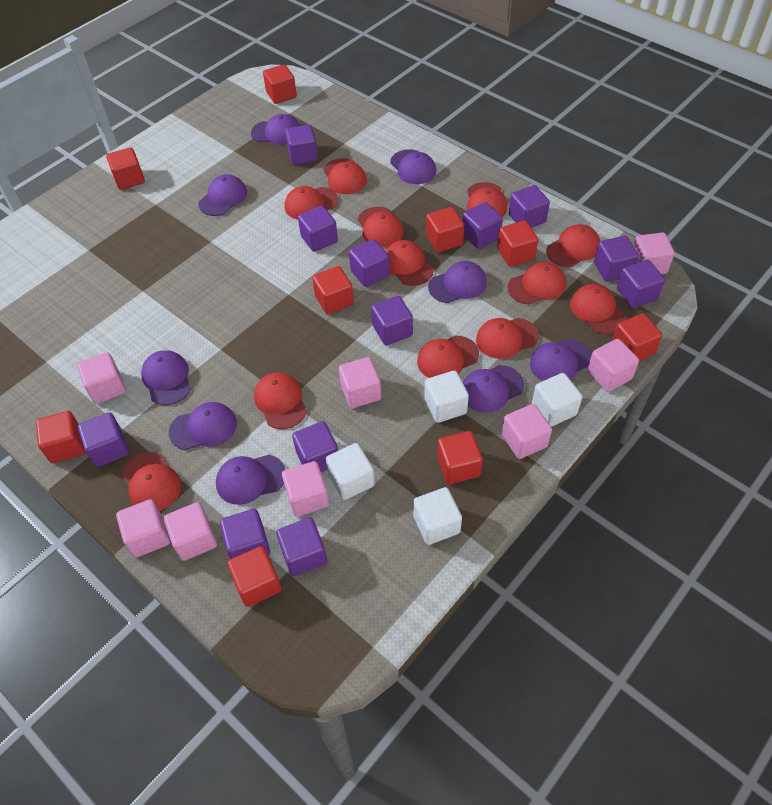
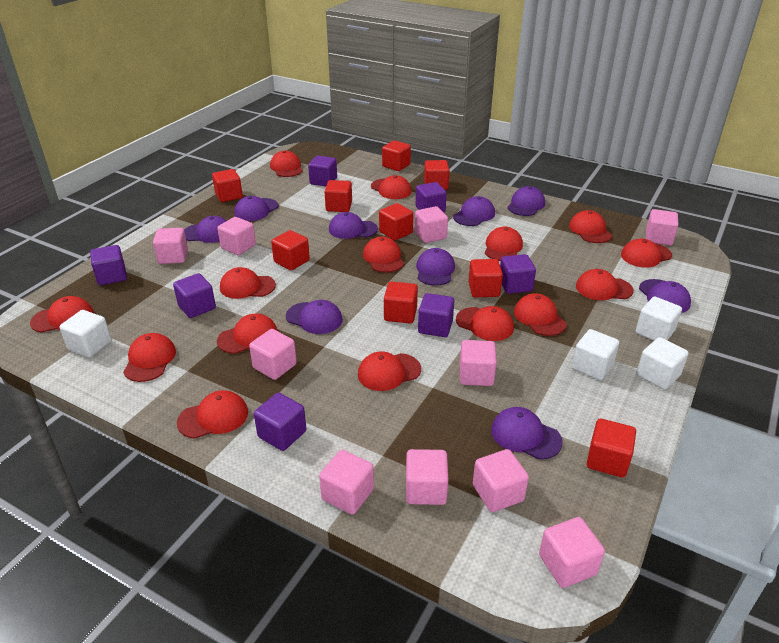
pink cube: [77,352,126,404] [116,499,170,557] [164,502,217,561] [282,461,329,517] [339,357,381,408] [502,404,552,459] [588,339,639,392] [633,232,675,274] = 8 -> [153,228,188,264] [217,217,256,255] [249,329,297,380] [319,450,374,515] [406,449,449,505] [415,206,448,243] [460,340,497,386] [473,449,529,512] [539,517,605,588] [646,209,678,245] = 10
purple cube: [78,412,129,467] [220,509,270,559] [276,518,327,576] [285,124,318,165] [292,421,338,472] [298,206,338,252] [349,239,390,287] [371,296,413,346] [463,202,503,249] [509,185,550,228] [594,236,639,282] [617,260,665,308] = 12 -> [90,245,127,285] [173,273,216,318] [254,393,306,451] [308,156,337,186] [415,182,447,212] [418,293,454,337] [500,254,536,294] = 7
red cap: [122,452,181,511] [254,372,307,429] [285,186,338,219] [323,158,367,194] [358,207,404,247] [385,240,434,286] [417,335,479,378] [467,182,507,217] [476,318,539,359] [507,262,566,304] [546,224,600,267] [570,284,626,334] = 12 -> [30,296,94,333] [123,333,176,382] [177,390,248,439] [217,313,278,354] [220,267,276,299] [270,151,303,177] [358,352,421,391] [363,237,404,273] [371,175,412,199] [456,306,514,341] [485,226,523,261] [514,293,566,336] [569,210,612,243] [576,269,634,300] [621,239,672,268] = 15

